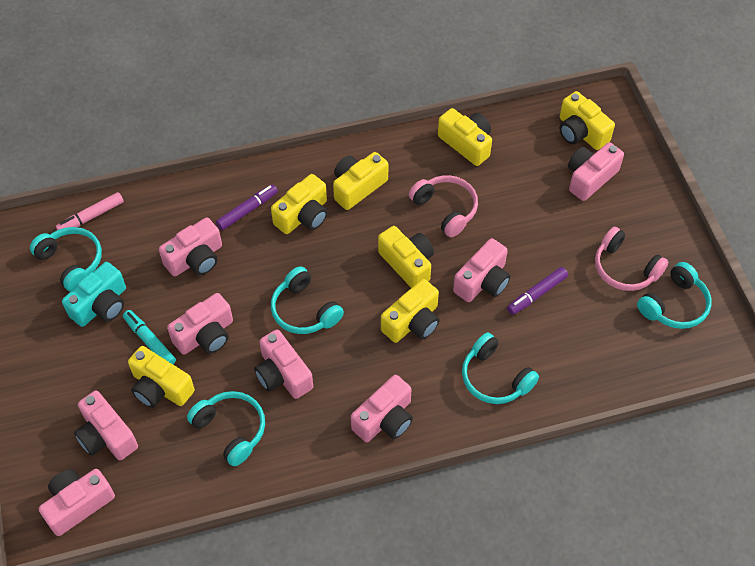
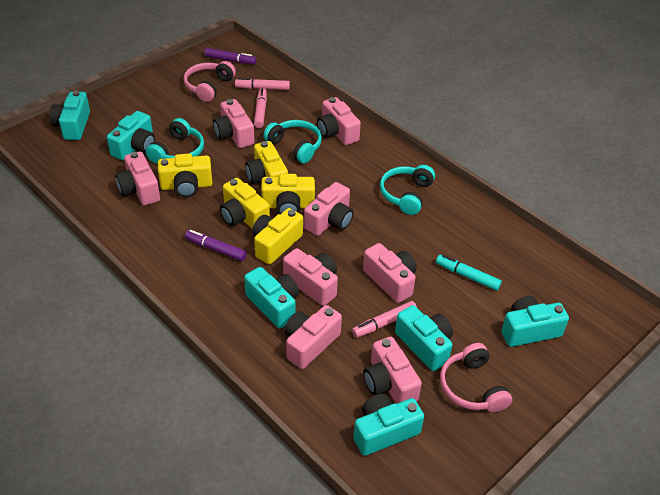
pink marker: [56,192,124,230] = 1 -> [235,78,290,90] [254,88,267,128] [352,301,417,338] = 3
turquoise camera: [62,262,126,327] = 1 -> [49,90,90,140] [107,111,155,161] [244,267,299,329] [353,394,424,456] [395,305,453,371] [501,296,569,347] = 6
turquoise headphones: [30,227,102,292] [187,391,265,466] [271,266,344,334] [462,333,539,404] [637,262,711,329] = 5 -> [146,118,204,164] [263,120,322,163] [380,165,435,215] = 3
yellow camera: [128,346,195,408] [271,174,327,234] [333,152,388,210] [378,226,434,288] [381,279,440,343] [438,108,492,166] [560,91,615,150] = 7 -> [158,154,212,197] [220,178,270,229] [245,141,288,184] [252,208,303,264] [261,174,315,214] = 5

